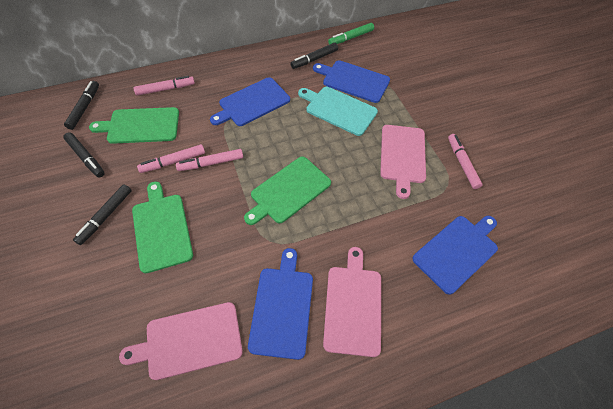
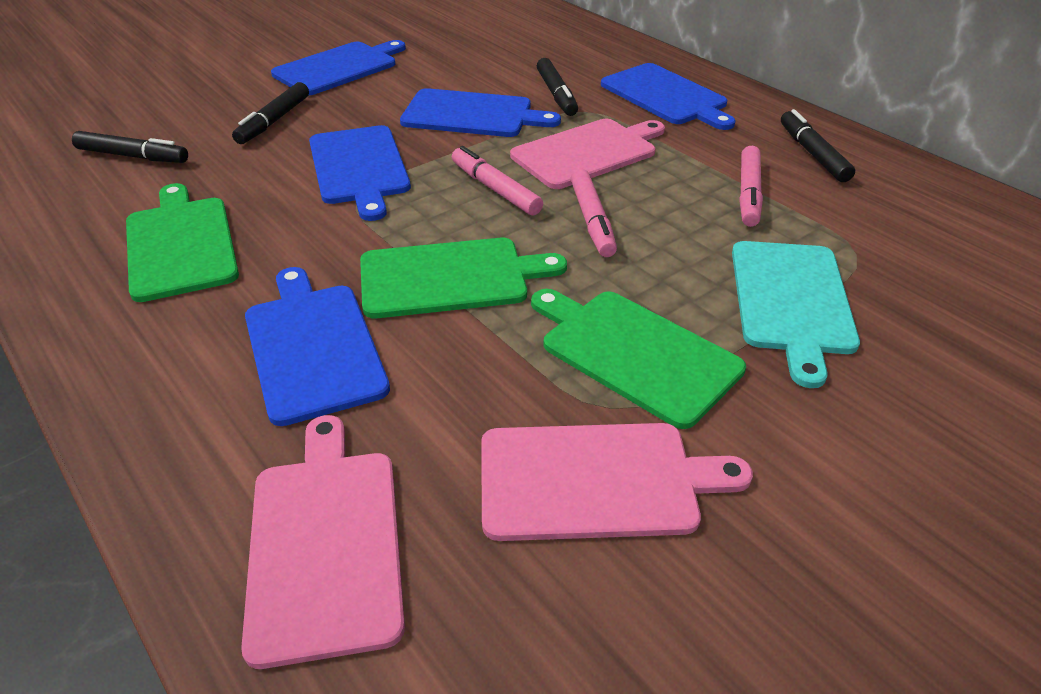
blue cutting board: [210,77,290,126] [248,248,313,360] [313,60,390,103] [412,216,498,295] = 4 -> [245,267,390,426] [271,40,406,95] [309,125,411,221] [400,88,561,137] [601,63,736,130] = 5
green marker: [328,23,374,45] = 1 -> none = 0
pink marker: [134,76,195,96] [137,144,205,173] [176,149,243,171] [448,134,482,189] = 4 -> [452,146,543,216] [571,169,617,257] [739,146,763,227] = 3

